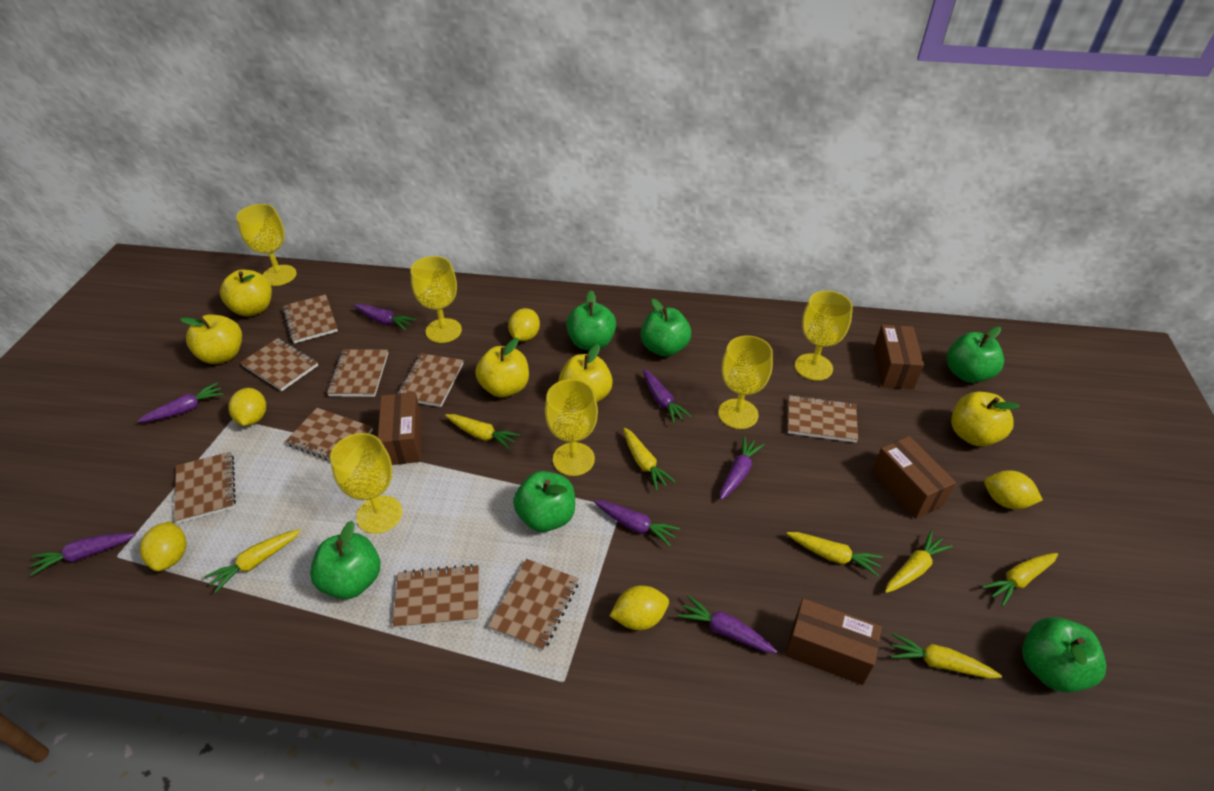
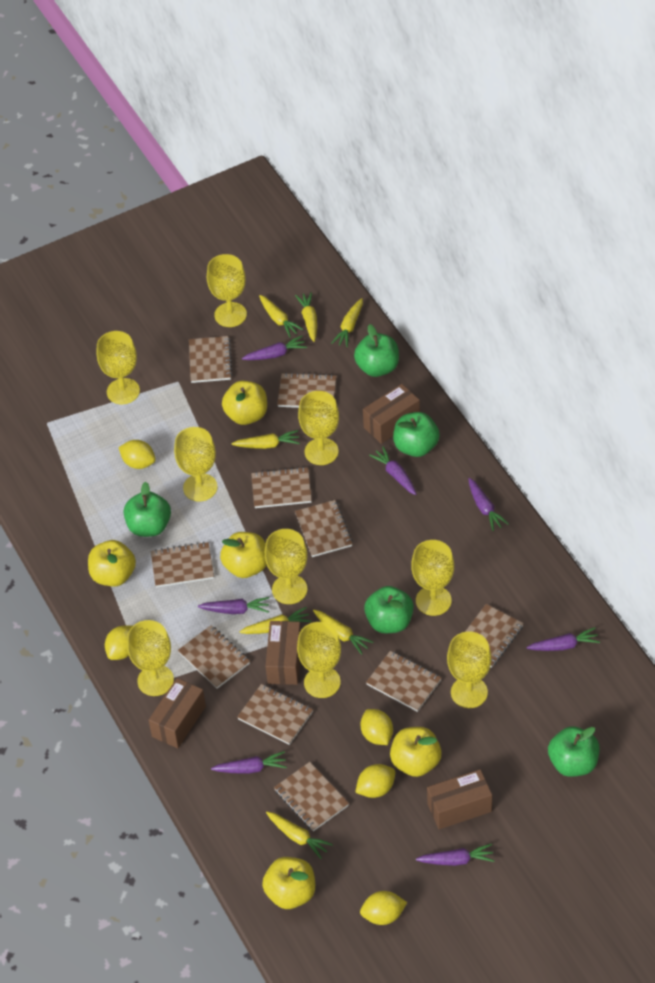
brown notebook: [174,452,236,524] [240,338,318,391] [282,294,338,344] [285,408,373,460] [327,349,388,397] [393,564,479,629] [397,353,464,407] [488,559,579,651] [788,395,858,443] = 9 -> [151,542,214,587] [178,625,250,689] [189,336,232,383] [237,684,313,745] [251,467,312,508] [274,762,349,831] [277,372,337,408] [295,500,353,557] [366,651,441,712] [465,604,524,668] = 10
green apple: [310,521,380,599] [513,471,575,532] [566,290,616,350] [641,299,691,357] [947,326,1004,383] [1022,617,1106,693] = 6 -> [124,482,171,537] [354,324,399,377] [364,586,414,633] [393,412,440,457] [548,726,599,777] = 5
yellow goblet: [236,204,297,286] [330,433,402,534] [410,256,462,343] [545,379,598,476] [718,335,773,429] [795,291,853,380] = 6 -> [96,331,140,404] [127,620,174,696] [174,427,218,501] [207,254,247,327] [265,529,307,604] [297,622,341,698] [298,391,339,465] [411,540,454,616] [447,632,491,708] = 9

